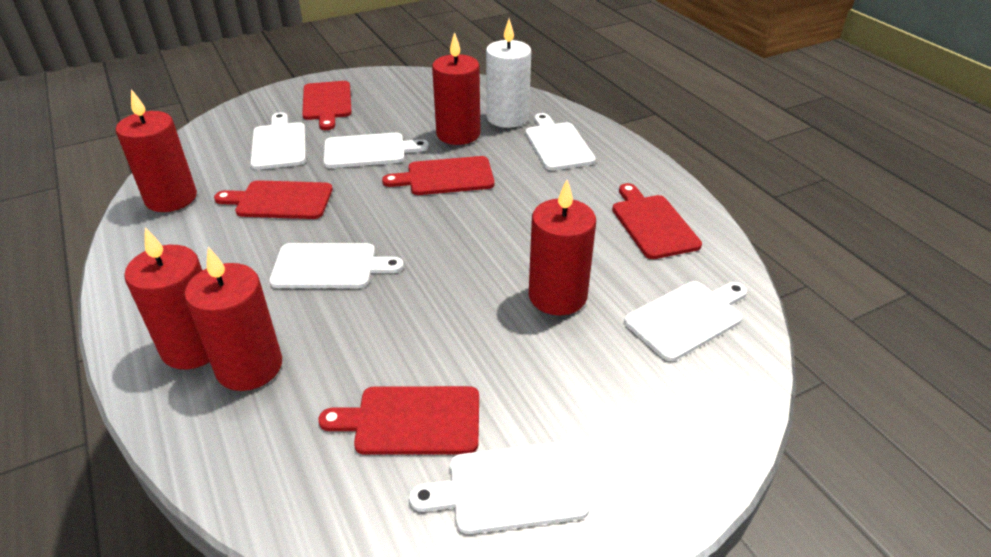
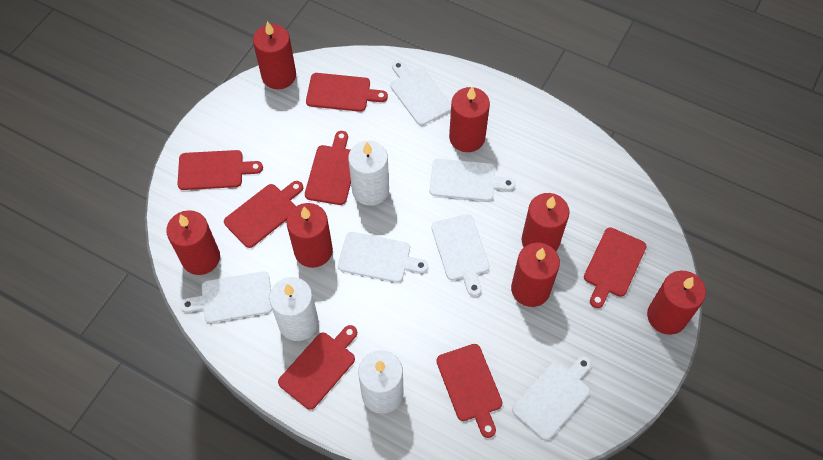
red candle: [116,89,197,212] [124,227,210,369] [184,247,282,391] [432,32,480,145] [529,180,596,316] = 5 -> [166,210,220,275] [253,21,296,89] [286,203,333,268] [449,86,490,152] [511,243,560,307] [522,193,570,251] [647,271,706,335] = 7
red cutting board: [214,180,333,219] [302,81,352,130] [318,386,479,455] [382,156,495,195] [612,183,702,259] = 5 -> [177,150,263,190] [224,181,303,248] [278,325,357,410] [305,131,351,205] [306,73,388,112] [436,344,502,438] [584,227,647,308] = 7
white candle: [486,19,531,128] = 1 -> [269,277,319,341] [348,141,389,206] [358,350,404,414] = 3

